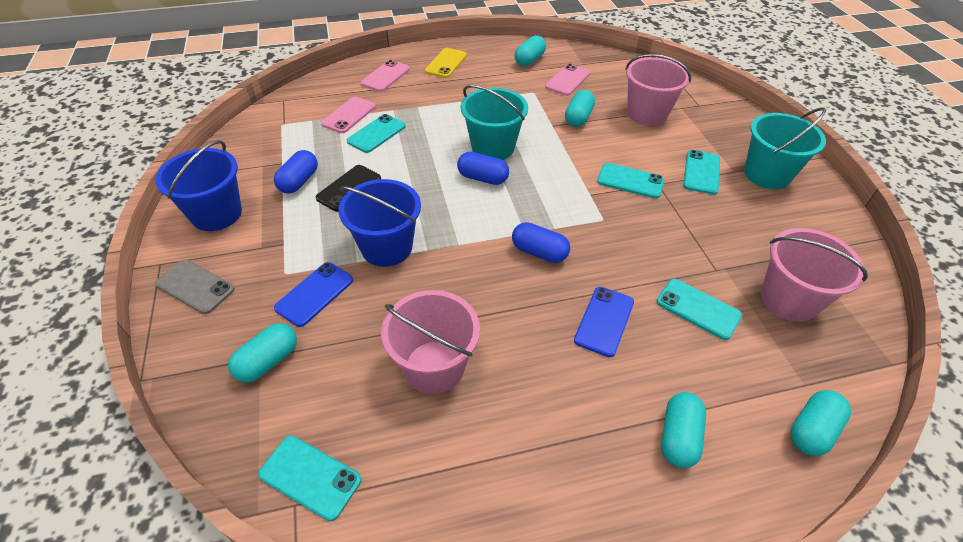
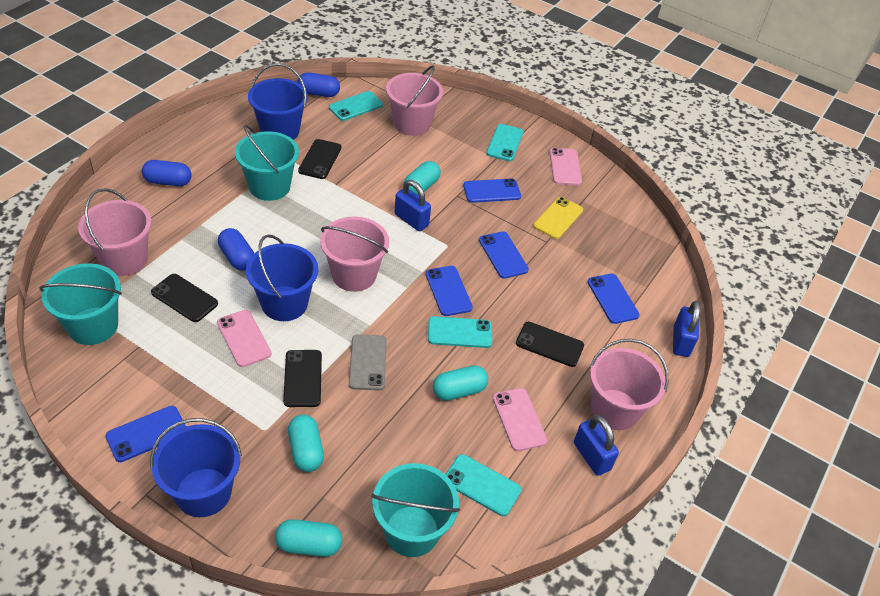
black phone: [316,165,381,212] = 1 -> [151,274,218,322] [283,350,322,407] [298,139,341,179] [516,322,584,367] = 4
blue bucket: [155,140,242,231] [338,179,421,267] = 2 -> [150,418,242,517] [246,234,318,321] [248,63,308,140] = 3
blue padlock: none = 0 -> [395,180,431,231] [574,415,619,476] [673,301,700,357] = 3
blue phone: [274,262,353,327] [574,287,634,357] = 2 -> [105,406,186,462] [426,266,473,316] [463,178,521,203] [479,231,529,279] [588,274,640,324] = 5
pink bucket: [381,290,480,394] [626,54,691,126] [761,228,868,322] = 3 -> [78,188,152,276] [320,217,389,292] [386,65,443,136] [590,339,669,430] = 4
turquoise bucket: [460,85,528,160] [744,107,826,189] = 2 -> [39,263,122,345] [235,125,299,201] [371,463,460,557] = 3
turquoise capsule: [228,323,297,383] [515,35,546,66] [565,90,595,127] [661,392,706,468] [791,390,851,456] = 5 -> [275,519,342,557] [288,414,324,472] [404,161,441,196] [433,365,488,401] = 4
turquoise phone: [258,436,361,521] [347,114,406,153] [597,163,665,199] [657,279,742,340] [683,150,720,195] = 5 -> [329,91,383,121] [428,316,492,348] [445,454,522,516] [486,124,524,161] = 4

